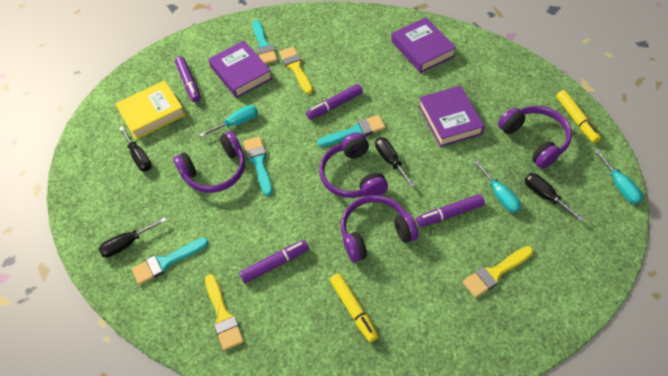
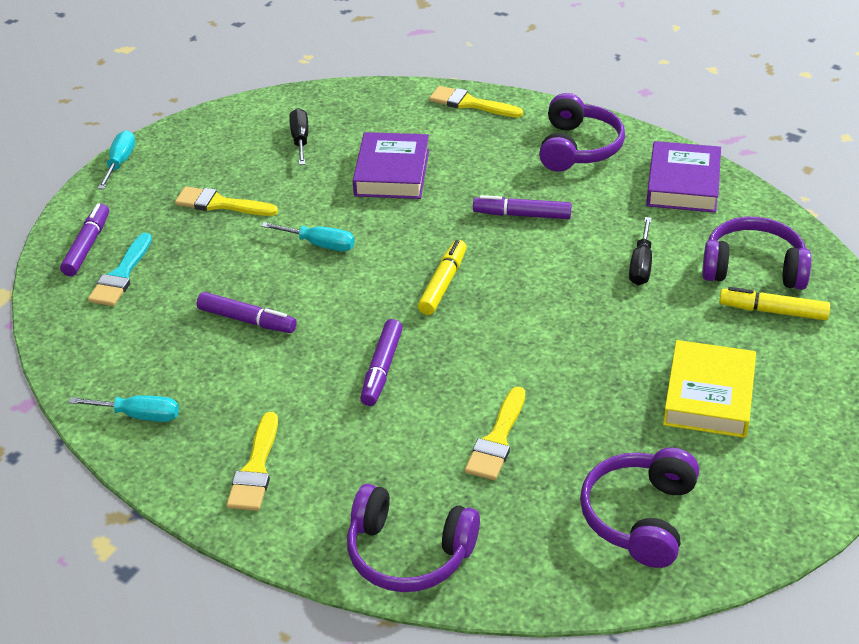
black screwdriver: [99,217,166,257] [119,126,152,171] [375,137,415,188] [525,173,585,222] = 4 -> [289,108,309,165] [629,217,652,285] = 2
purple book: [208,41,272,98] [392,17,456,73] [419,86,485,147] = 3 -> [353,132,429,199] [646,141,721,213] = 2
turquoise brush: [132,238,209,285] [243,136,272,196] [252,20,277,64] [317,115,386,147] = 4 -> [88,233,152,306] = 1
yellow brush: [205,274,244,350] [279,47,313,94] [462,246,533,298] = 3 -> [175,187,278,216] [227,412,278,511] [429,86,523,118] [465,387,525,480] = 4

